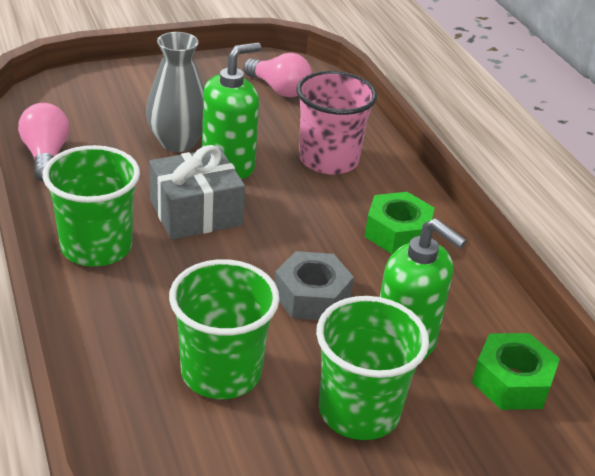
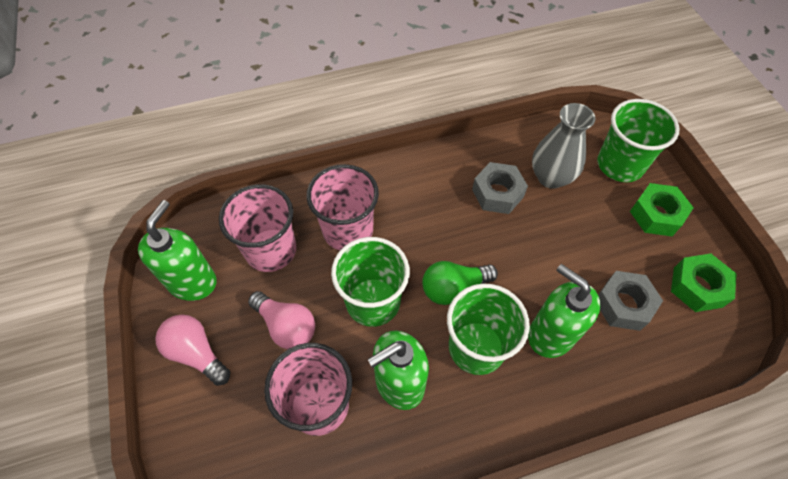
green light bulb: none = 0 -> [422,261,498,305] = 1
green soap dispenser: [202,43,261,179] [380,218,467,361] = 2 -> [138,200,217,301] [368,330,429,410] [528,264,601,358] = 3
grey gift: [149,145,245,240] = 1 -> none = 0
grey nut: [274,251,354,320] = 1 -> [472,162,528,214] [598,271,663,331] = 2
pink cup: [296,71,377,174] = 1 -> [219,184,297,272] [264,343,352,436] [306,164,379,250] = 3

